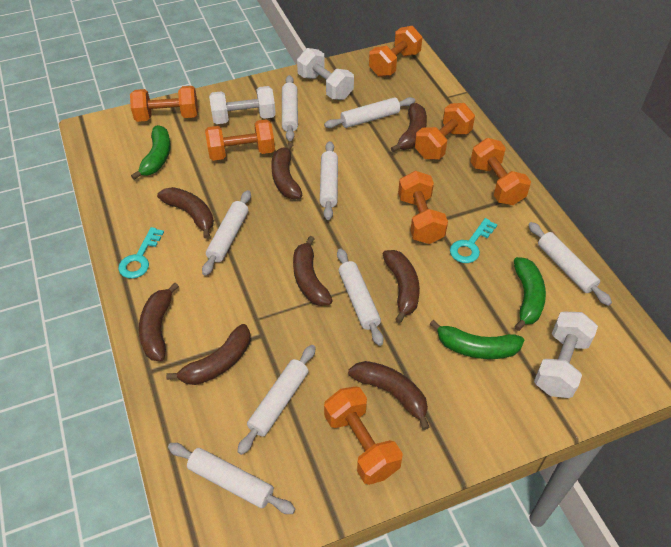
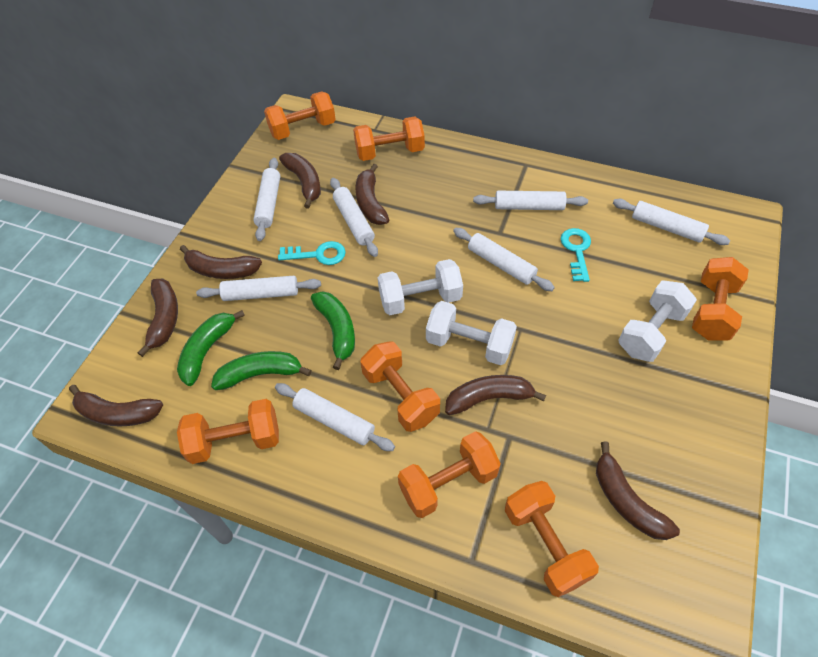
brown banana: [139,283,179,361] [157,187,214,239] [166,324,250,385] [271,142,302,199] [293,236,333,306] [348,361,429,430] [383,250,420,323] [391,103,427,152] = 8 -> [69,385,163,427] [138,279,178,357] [180,245,262,279] [279,153,321,209] [356,164,389,225] [445,375,546,415] [596,442,680,540] = 7
white rolling pin: [168,443,295,514] [202,190,251,276] [237,345,316,455] [282,75,298,141] [320,141,338,220] [324,97,415,128] [337,248,384,346] [528,222,612,306] = 8 -> [196,276,321,301] [253,158,280,241] [275,383,395,451] [330,178,378,257] [453,228,555,291] [473,191,588,210] [613,199,730,245] = 7

